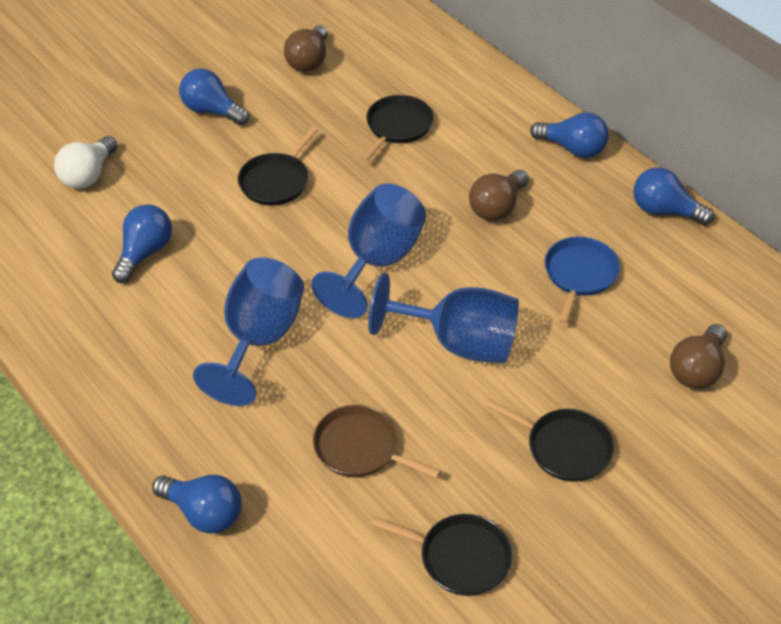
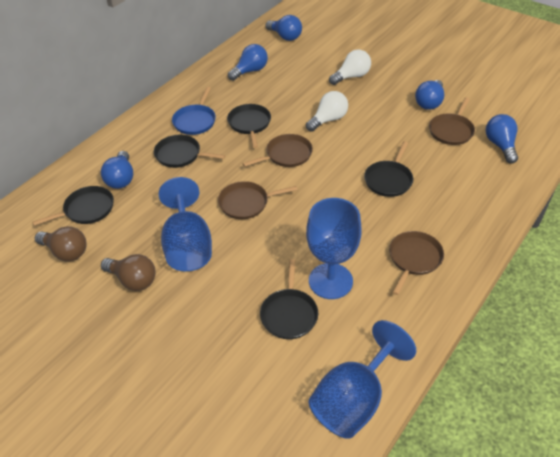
black pan: [238,127,317,206] [361,95,434,161] [371,514,512,596] [486,399,614,482] = 4 -> [32,186,114,226] [154,135,225,168] [227,104,271,148] [260,259,318,339] [364,142,413,197] = 5
brown light bulb: [284,25,328,72] [469,170,529,221] [670,324,727,389] = 3 -> [35,226,87,262] [101,254,156,291] = 2
brown pan: [313,405,441,478] = 1 -> [218,181,297,219] [242,134,313,167] [389,231,444,295] [429,97,475,145] = 4
white light bulb: [54,136,118,189] = 1 -> [306,91,348,132] [329,49,371,85] = 2

